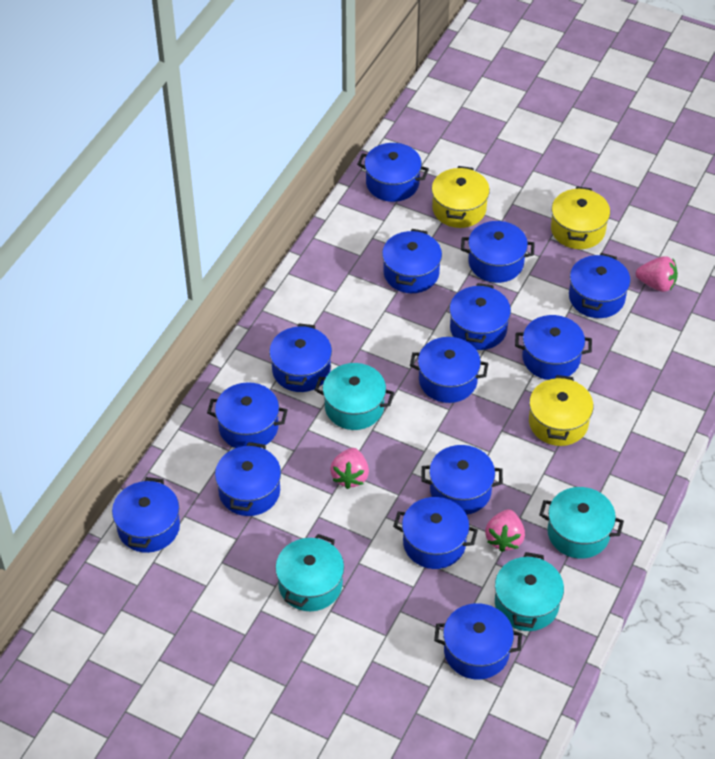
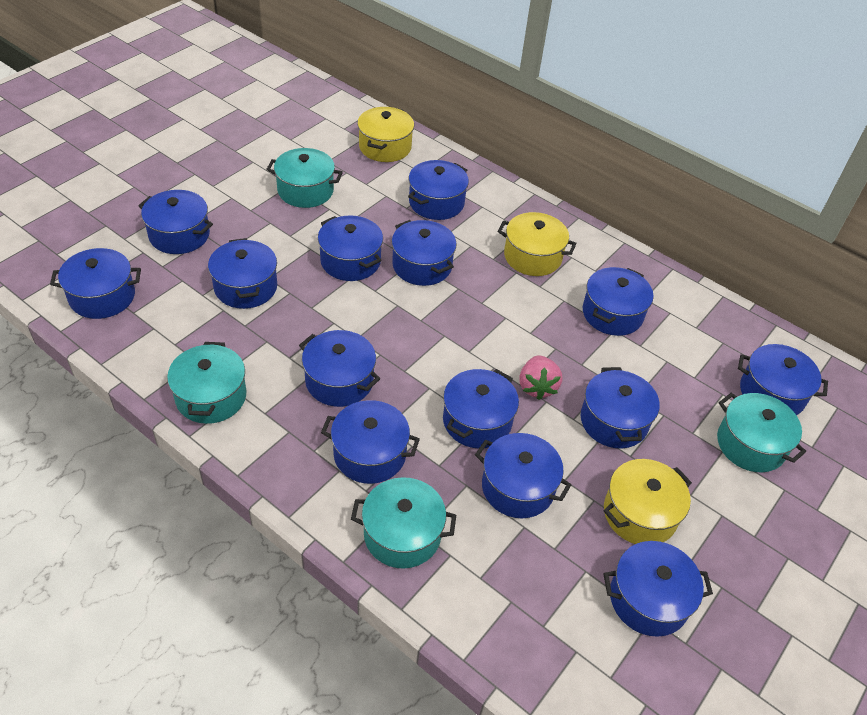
pink strawberry: [330,448,369,489] [485,509,525,552] [636,256,678,292] = 3 -> [519,355,562,400] = 1

